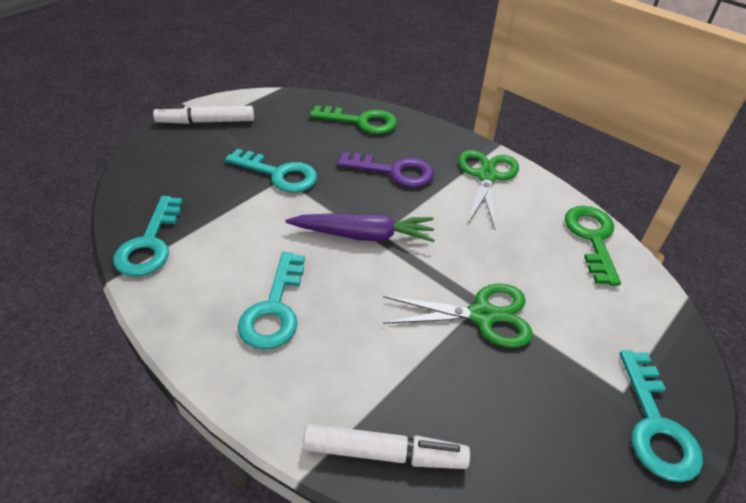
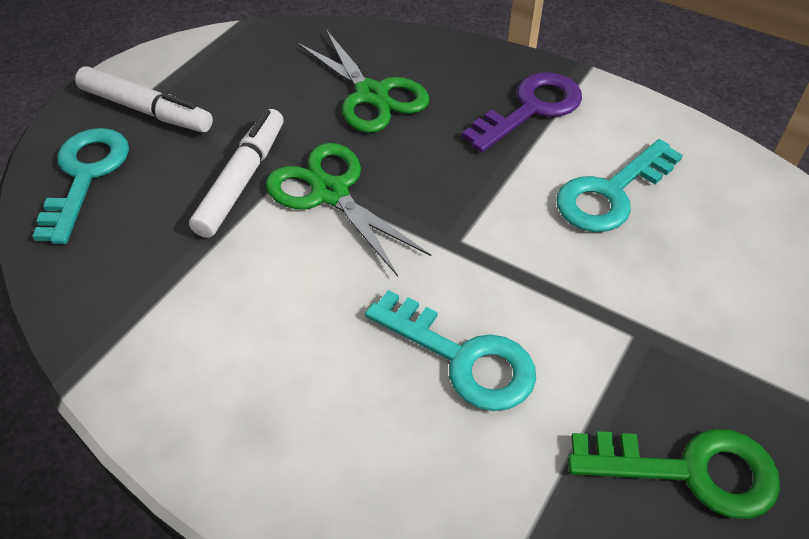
green key: [309,105,397,134] [565,206,621,286] = 2 -> [568,429,780,519] = 1
purple carrot: [285,214,435,242] = 1 -> none = 0
turquoise key: [113,196,183,277] [225,149,317,193] [238,252,305,349] [620,350,703,482] = 4 -> [33,128,129,244] [365,290,536,411] [556,139,683,232] = 3

